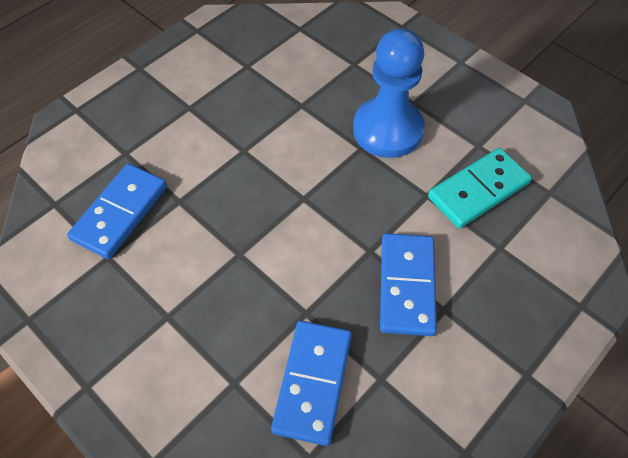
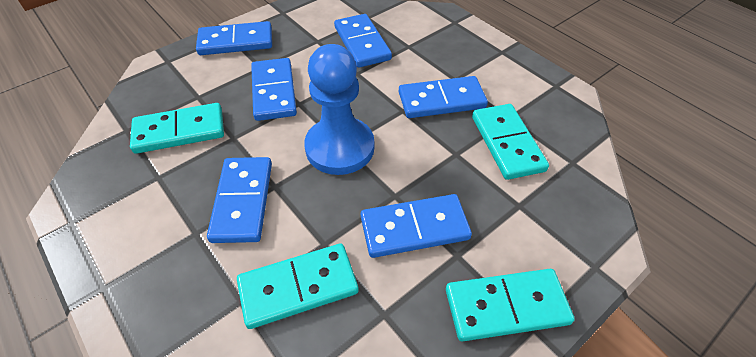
blue domino: [67,164,167,259] [271,321,352,446] [380,233,437,336] = 3 -> [196,21,272,55] [207,157,272,243] [251,58,297,121] [334,14,392,68] [361,194,472,258] [399,76,488,118] = 6
turquoise domino: [428,148,532,228] = 1 -> [130,103,224,154] [237,244,359,329] [446,269,575,341] [472,104,549,180] = 4

